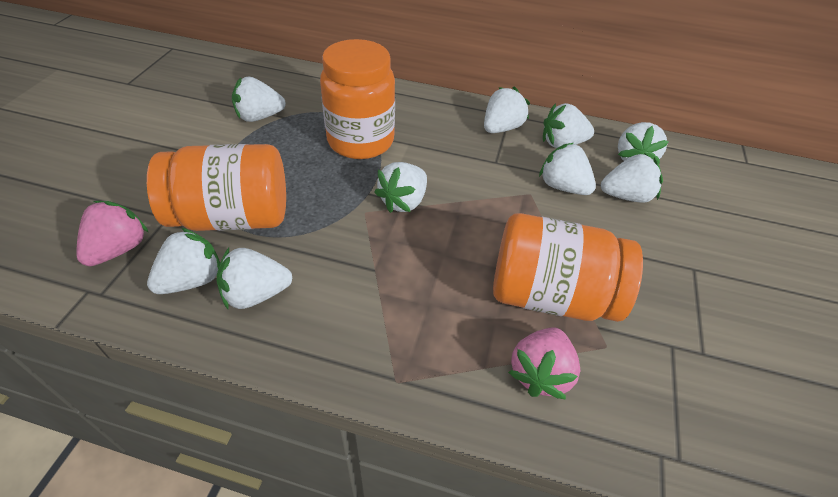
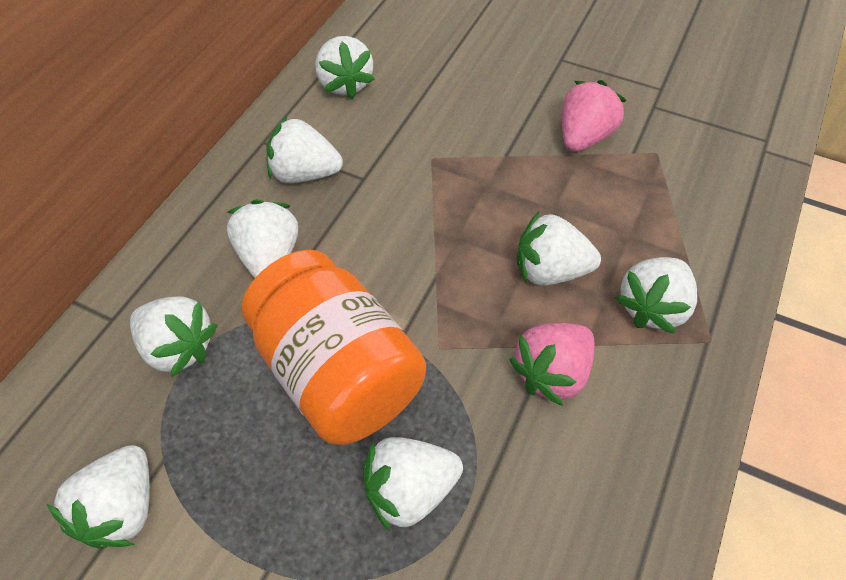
orange jar: [147,144,286,231] [320,39,395,159] [493,213,643,322] = 3 -> [242,250,426,445] = 1
white strawberry: [147,228,220,294] [217,248,292,309] [232,76,286,122] [374,162,427,213] [484,86,530,133] [539,143,596,195] [543,103,594,148] [601,153,663,202] [618,122,669,164] = 9 -> [47,445,150,549] [130,296,217,377] [227,200,298,278] [266,116,343,183] [315,36,375,99] [363,437,463,532] [517,212,601,286] [615,257,697,334] = 8

